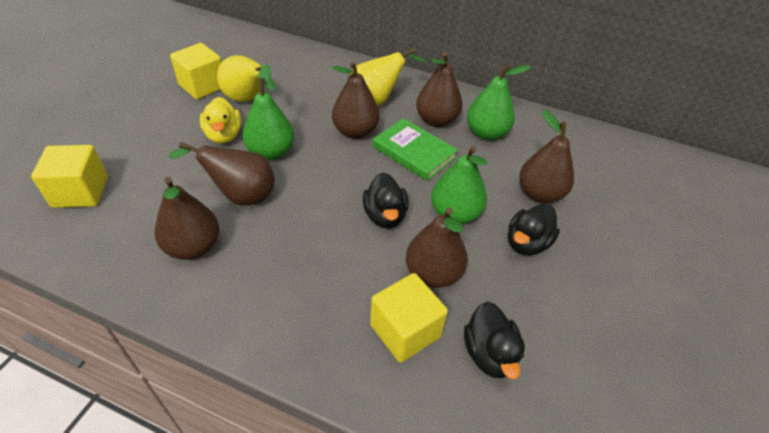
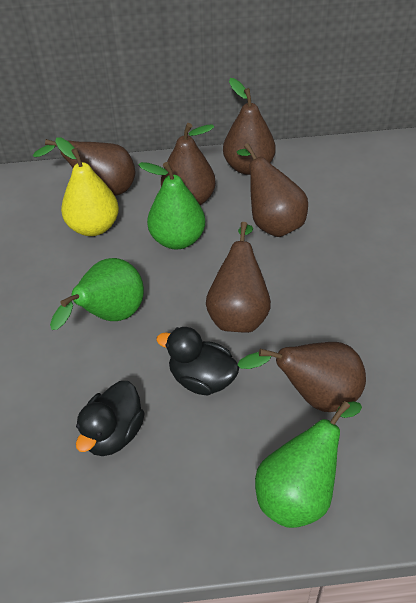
black duck: [363,173,409,228] [464,302,525,379] [508,204,560,256] = 3 -> [76,381,145,456] [156,327,239,396] = 2
green book: [373,118,458,181] = 1 -> none = 0
yellow cube: [31,145,108,208] [170,43,222,99] [370,273,448,363] = 3 -> none = 0
yellow duck: [200,97,242,144] = 1 -> none = 0
yellow pear: [217,55,275,102] [350,48,427,106] = 2 -> [55,137,119,236] = 1

